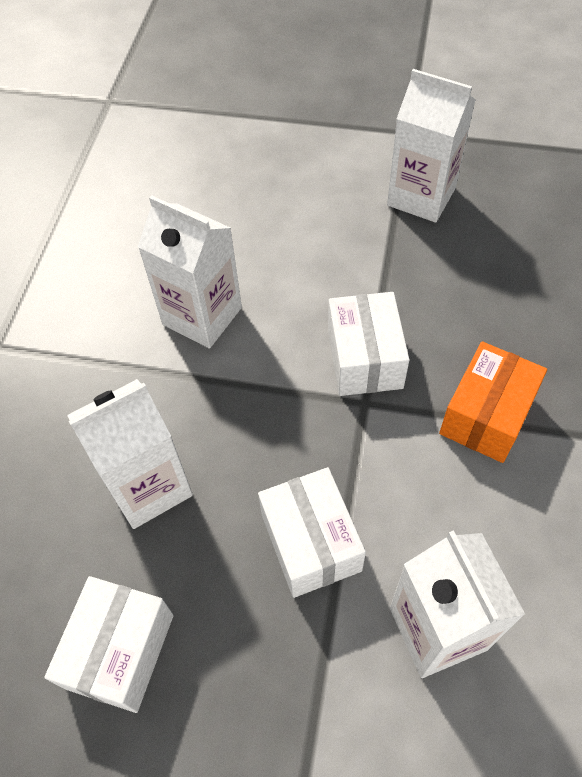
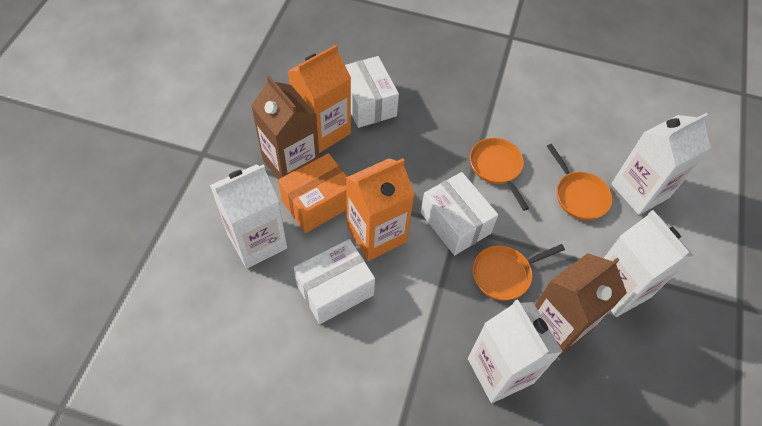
brown carton: none = 0 -> [251,76,319,179] [535,253,627,358] = 2
orange carton: none = 0 -> [288,45,351,153] [346,158,415,261] = 2
orange pan: none = 0 -> [470,138,529,211] [472,244,565,301] [547,144,612,220] = 3

